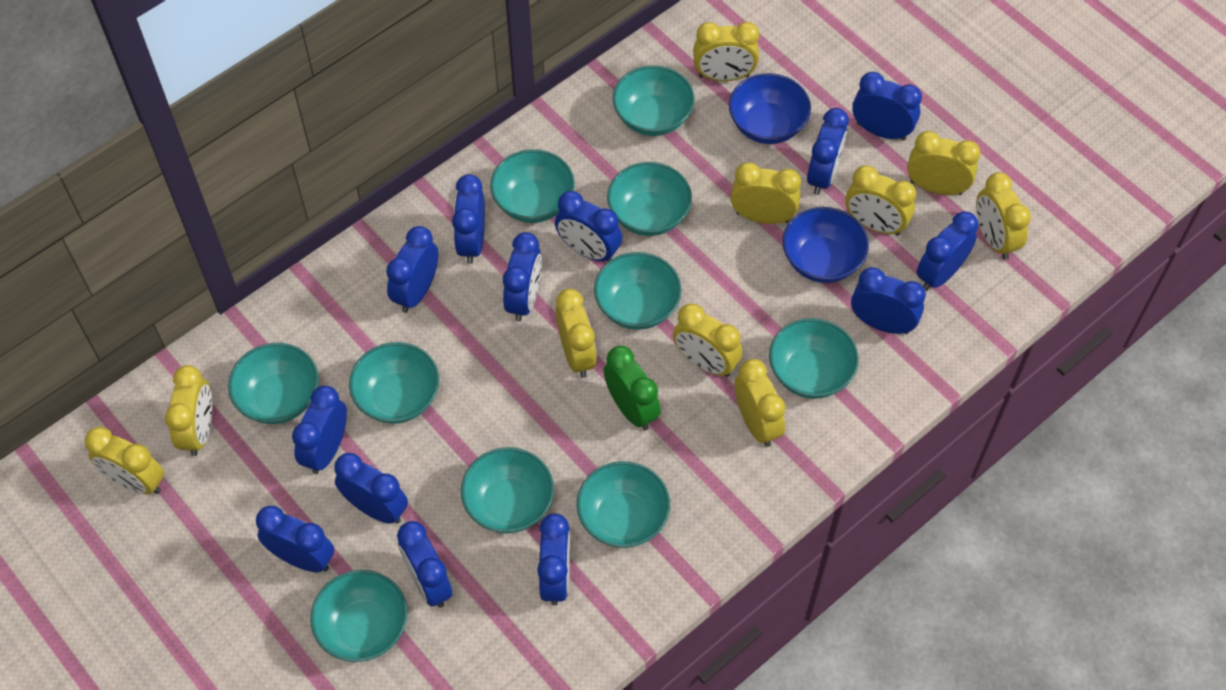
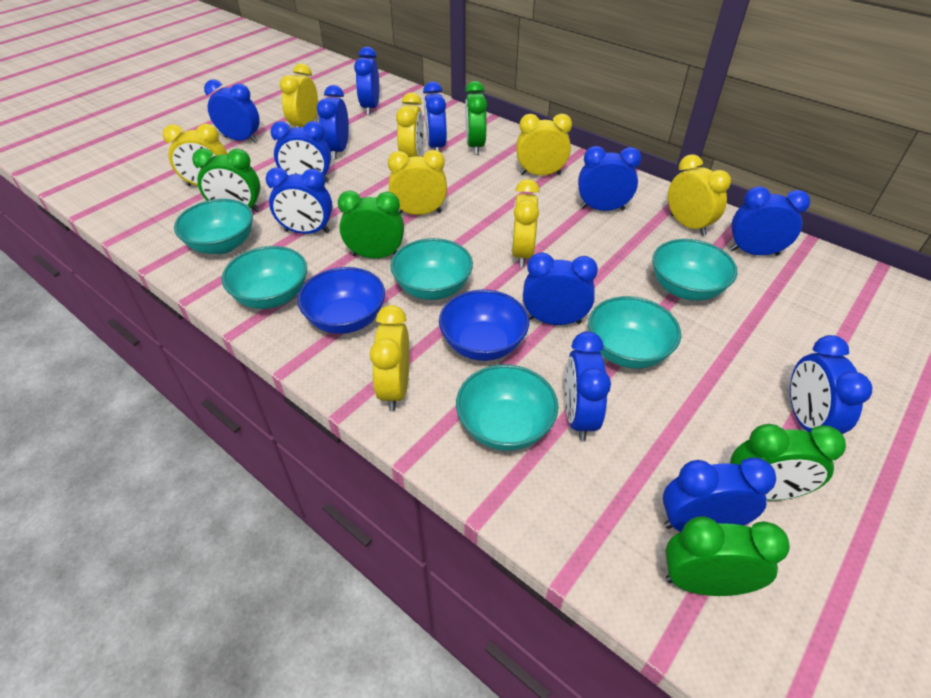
blue clock: [256,506,334,573] [292,386,347,474] [334,453,408,524] [386,226,438,313] [397,521,452,608] [452,174,485,264] [503,232,542,322] [537,514,570,606] [555,191,622,262] [807,108,849,195] [851,267,926,334] [852,72,922,141] [917,211,979,291] = 13 -> [204,80,260,143] [265,167,333,234] [270,121,331,183] [317,85,349,159] [354,47,379,115] [423,81,447,152] [523,252,598,325] [565,332,611,441] [578,146,641,211] [663,457,776,532] [730,186,810,256] [790,335,872,434] = 12
green clock: [603,346,661,430] = 1 -> [192,148,260,212] [338,191,404,258] [465,81,487,155] [665,517,790,596] [730,424,846,500] = 5
turquoise bowl: [228,343,319,424] [310,570,407,662] [349,342,439,424] [461,447,554,533] [490,149,575,223] [577,461,670,548] [594,252,681,330] [607,162,692,236] [613,65,695,136] [769,318,859,399] = 10 -> [174,199,253,254] [222,246,307,309] [390,238,473,300] [456,365,558,451] [588,296,681,369] [652,239,738,301] = 6
yellow clock: [84,427,164,494] [165,365,212,456] [556,289,597,378] [673,303,743,377] [693,22,759,81] [731,162,801,224] [735,359,786,447] [845,165,916,236] [907,131,981,195] [976,172,1031,260] = 10 -> [163,123,228,186] [280,64,318,127] [370,305,410,411] [388,150,447,215] [396,93,424,157] [511,179,540,267] [516,114,572,175] [668,154,731,236] = 8

